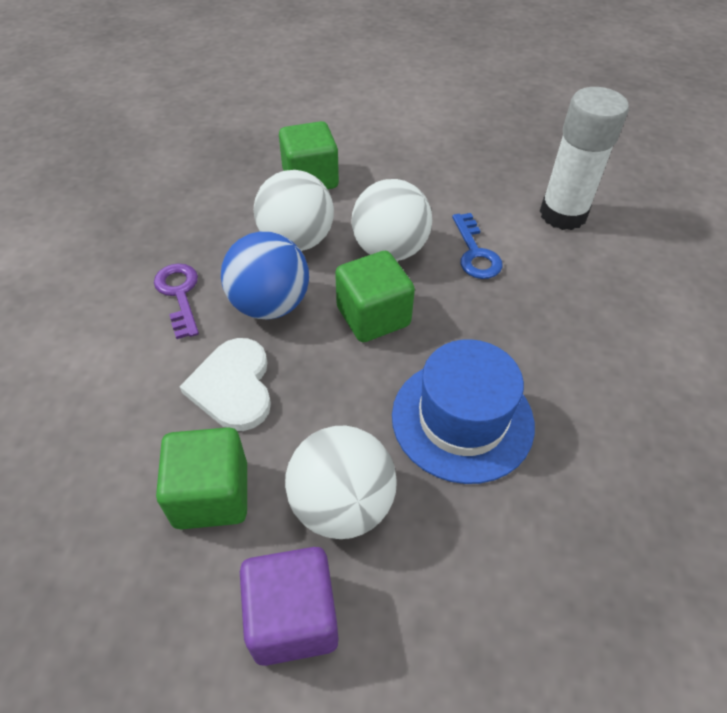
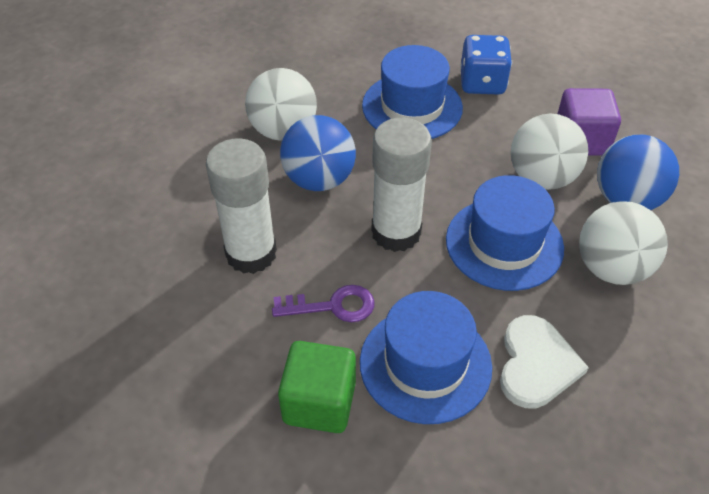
blue ball: [221,232,309,320] = 1 -> [280,115,356,191] [597,135,679,210] = 2
blue dice: none = 0 -> [460,35,512,95] = 1
blue hat: [392,339,535,484] = 1 -> [360,291,492,424] [362,45,463,139] [446,175,564,291] = 3
blue key: [452,213,503,279] = 1 -> none = 0
green cube: [156,427,247,530] [279,121,339,189] [335,251,415,342] = 3 -> [278,341,356,433] = 1
white glue stick: [540,87,629,230] = 1 -> [206,138,277,274] [371,118,432,252] = 2

